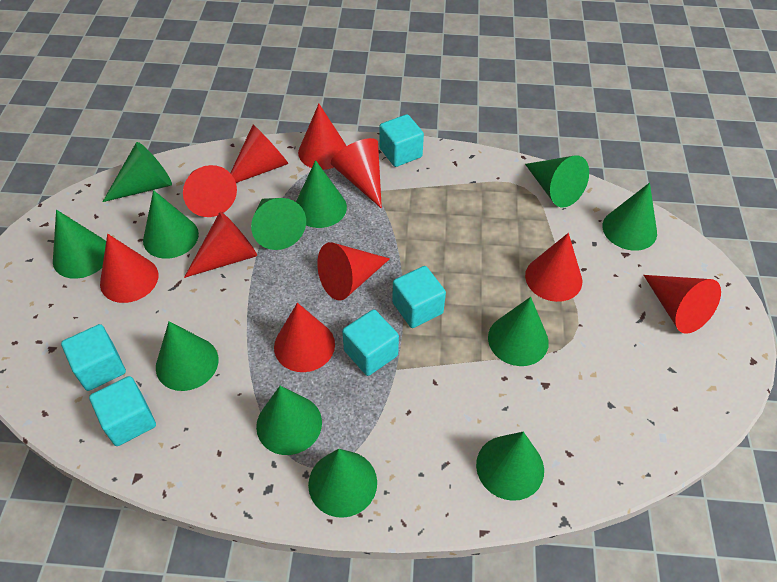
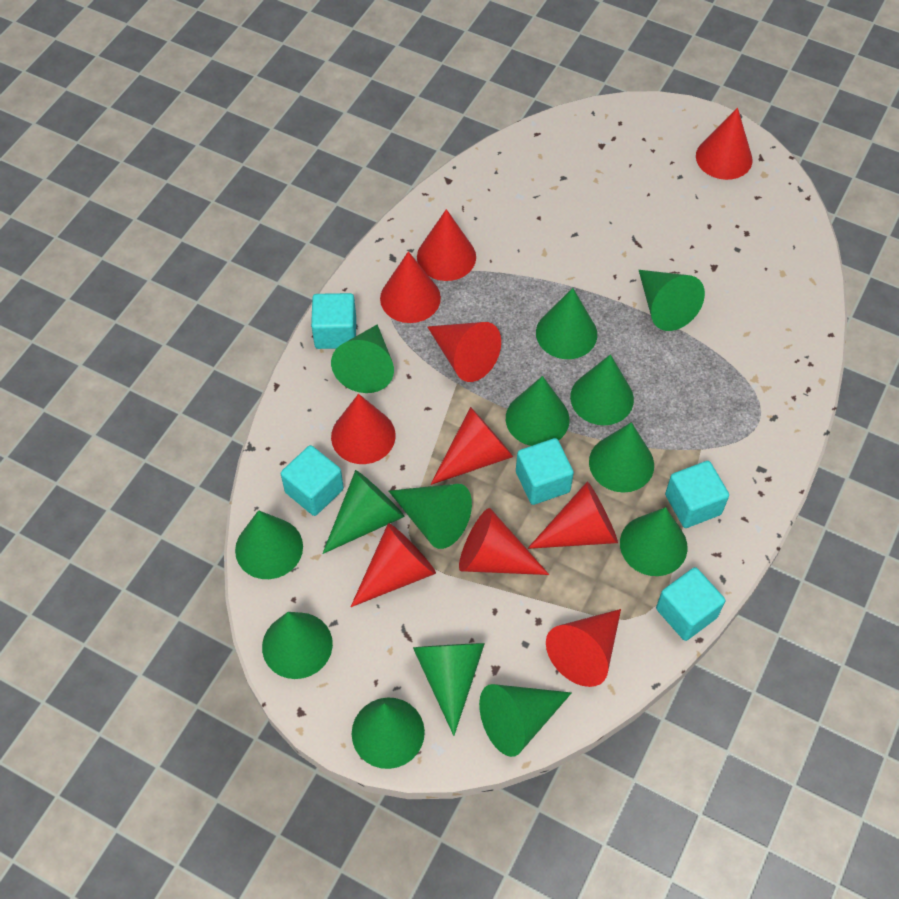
green cone: [53,210,106,279] [103,142,172,202] [143,190,199,259] [156,321,218,391] [251,198,306,250] [256,386,322,455] [296,160,347,228] [308,449,377,518] [476,432,544,501] [488,297,549,366] [525,155,589,207] [602,183,657,251] = 12 -> [235,510,303,579] [262,612,333,679] [322,470,405,554] [331,324,394,393] [352,697,425,769] [389,484,472,549] [413,643,485,736] [479,684,572,757] [506,376,569,446] [536,288,597,359] [570,354,634,425] [589,422,654,493] [620,507,688,576] [639,270,705,331] = 14

